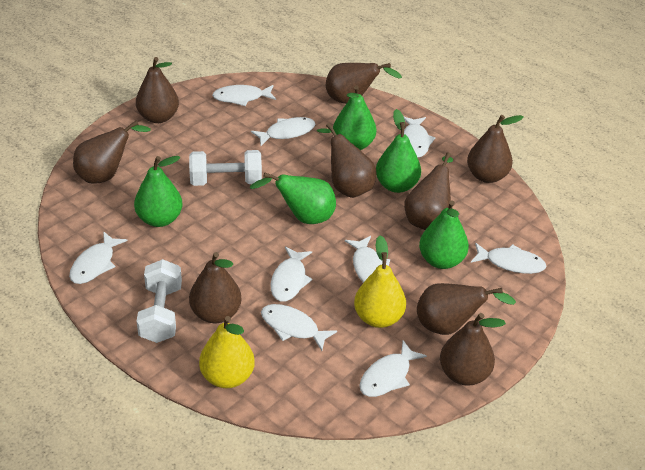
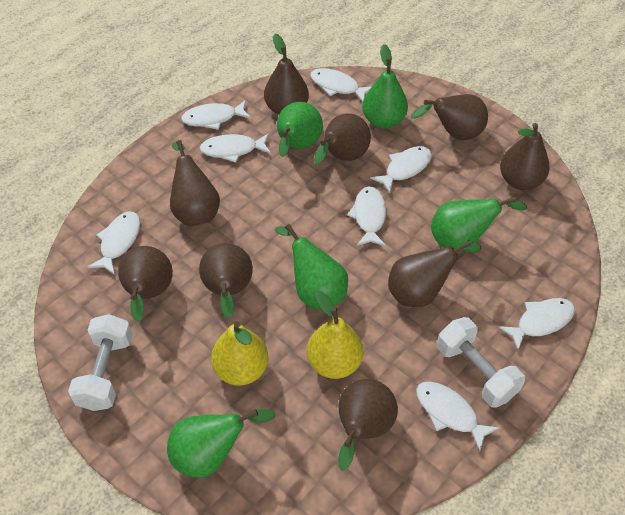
white fish: [69,231,128,284] [212,85,276,106] [251,117,315,146] [261,304,337,351] [271,247,313,302] [345,236,390,283] [360,340,427,397] [403,116,435,158] [471,243,547,274] = 9 -> [88,212,140,275] [181,100,251,130] [200,133,271,163] [310,68,371,102] [347,186,386,246] [370,146,432,193] [416,382,499,452] [498,298,575,350] = 8

